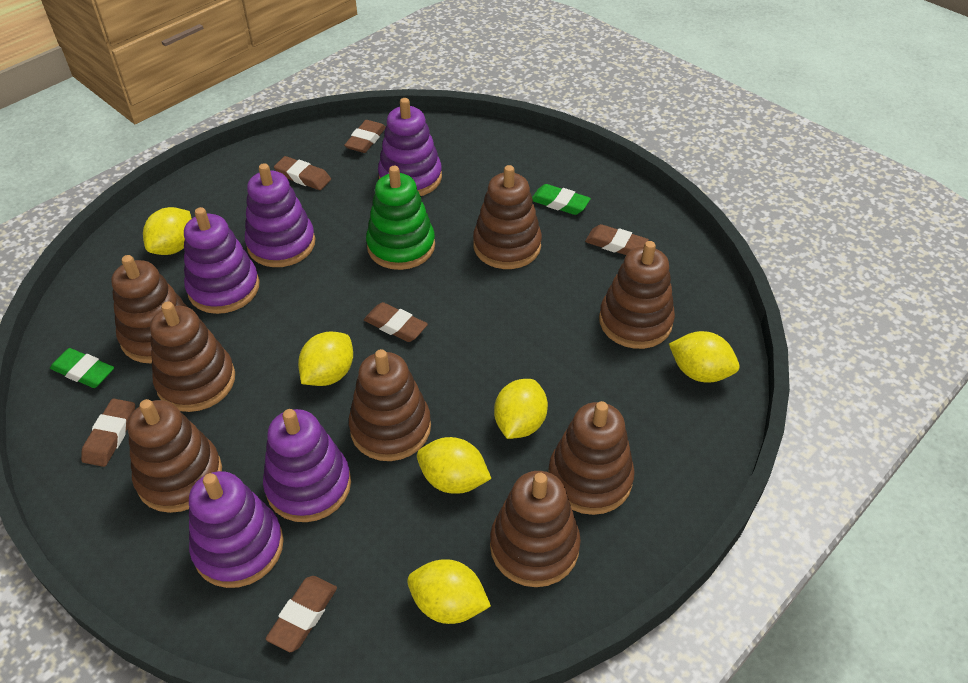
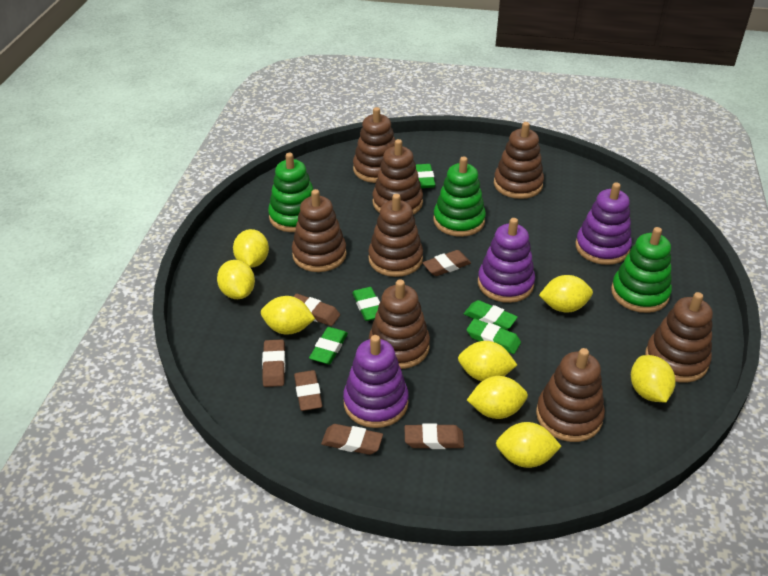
green eraser: [50,348,114,388] [532,184,591,215] = 2 -> [309,327,348,364] [352,287,380,321] [416,164,435,188] [464,300,518,330] [467,319,521,354] = 5
green stacking toy: [366,166,435,270] = 1 -> [268,153,313,232] [433,156,486,237] [611,227,672,313] = 3
purple stacking toy: [184,207,260,314] [189,471,284,588] [245,163,315,267] [263,409,351,522] [378,98,442,196] = 5 -> [343,335,409,428] [478,218,535,303] [576,183,632,265] = 3
yellow lemon: [143,207,192,255] [298,331,353,386] [407,559,491,624] [417,437,491,494] [494,379,548,439] [669,331,739,383] = 6 -> [217,260,255,299] [233,229,269,268] [261,296,315,335] [458,341,517,381] [467,376,528,419] [496,422,562,468] [539,275,593,313] [631,355,676,402] = 8

